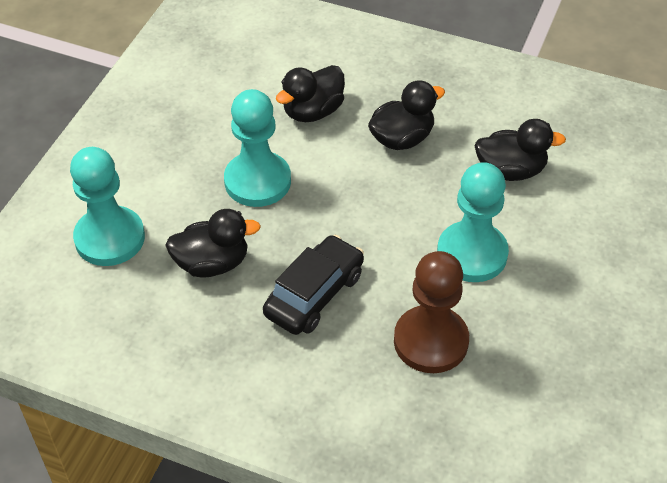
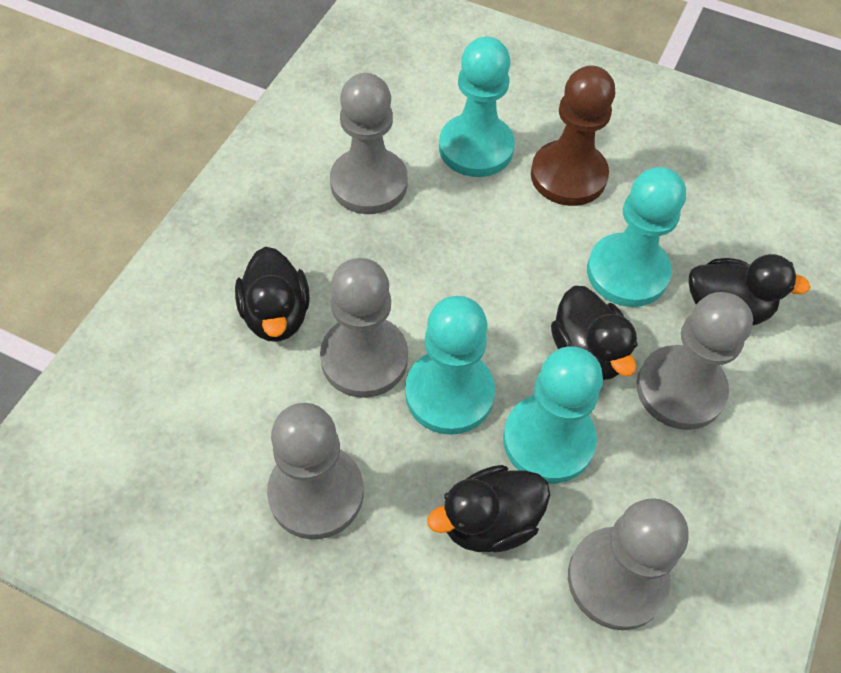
black car: [263,235,364,335] = 1 -> none = 0
grey pawn: none = 0 -> [267,403,364,539] [320,258,408,398] [330,73,408,214] [568,498,689,630] [637,292,753,430] = 5
turquoise pawn: [70,147,145,266] [224,89,291,207] [437,162,509,282] = 3 -> [405,296,495,435] [439,37,515,177] [503,346,603,483] [587,167,686,307] = 4

